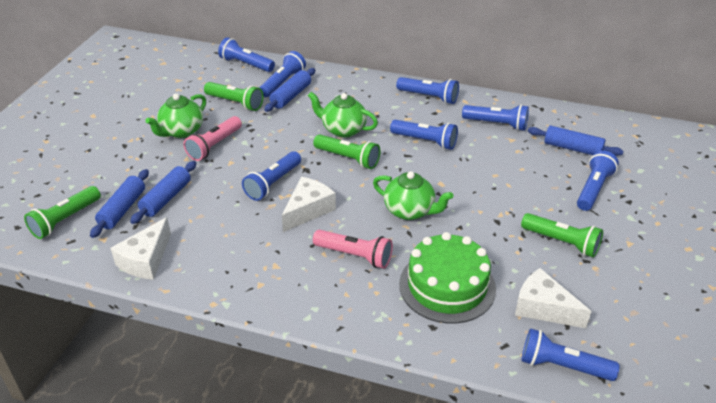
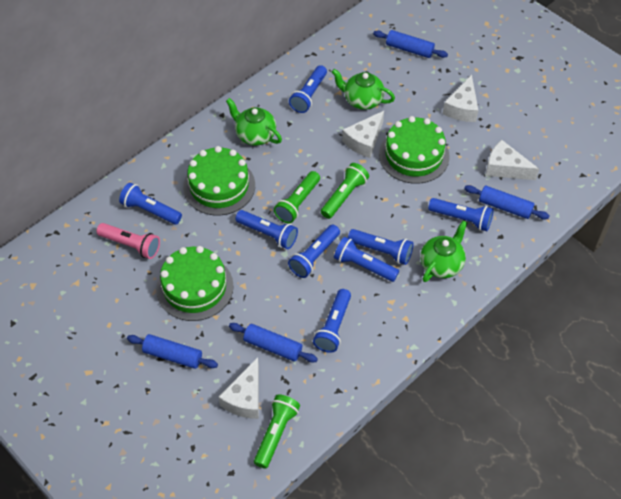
green cake: [399,232,496,323] = 1 -> [156,246,234,321] [183,146,255,215] [379,116,450,184] = 3
green flashlight: [24,186,101,239] [204,82,264,111] [313,134,380,169] [521,213,603,258] = 4 -> [254,394,300,469] [274,171,320,223] [321,163,369,219] = 3
pink flashlight: [183,116,242,161] [313,230,393,269] = 2 -> [96,223,160,259] = 1
white cheese: [110,217,171,280] [282,177,336,232] [515,268,592,328] = 3 -> [218,357,259,419] [342,111,384,158] [443,75,478,122] [486,140,539,180] = 4

